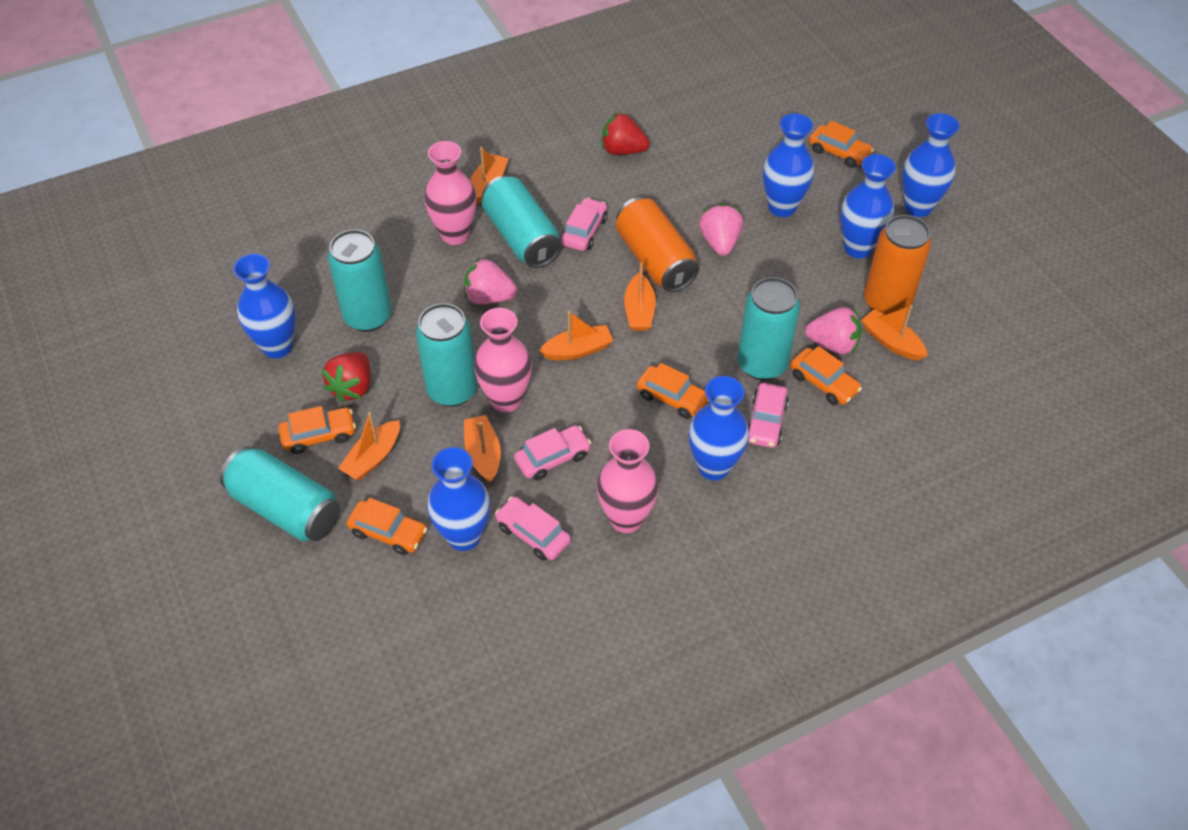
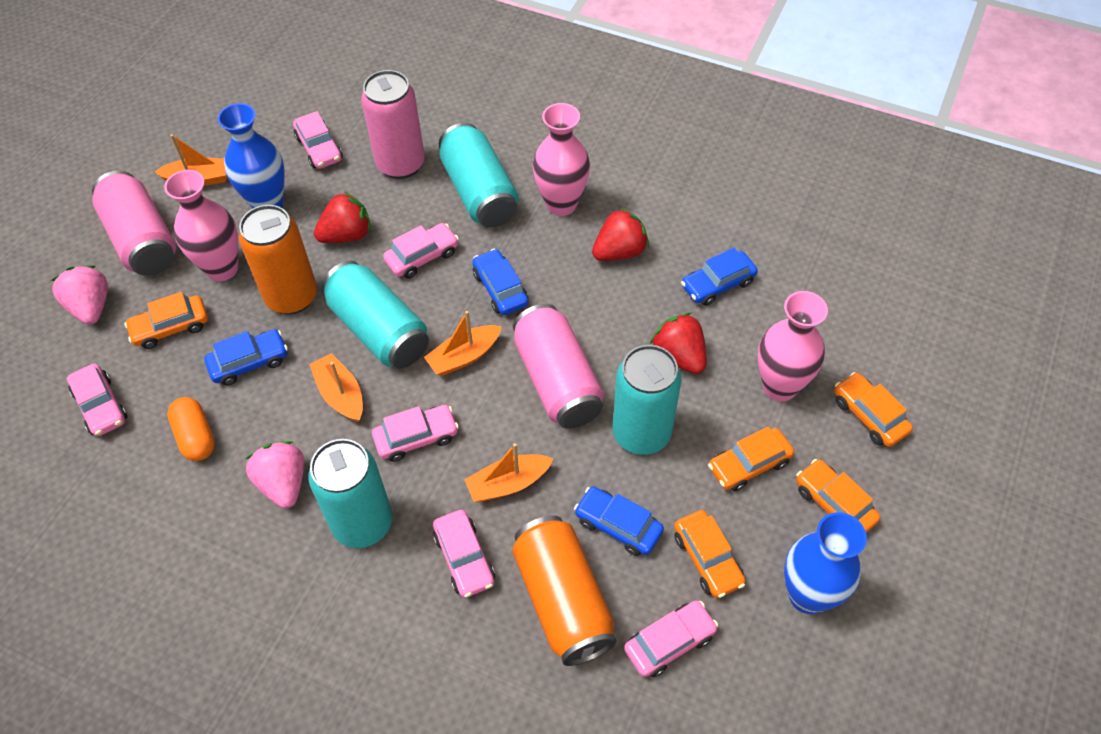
blue car: none = 0 -> [204,329,288,386] [472,249,529,315] [574,487,664,556] [681,248,758,306] = 4
blue vase: [233,254,296,358] [427,447,490,551] [689,376,749,480] [763,114,814,217] [840,154,896,258] [902,113,959,217] = 6 -> [218,103,285,209] [784,512,867,614] = 2
orange boat: [338,412,400,480] [464,415,501,483] [470,147,509,205] [539,311,613,360] [624,263,656,331] [861,305,928,361] = 6 -> [155,134,227,186] [309,353,363,422] [424,311,502,376] [465,443,553,502] = 4
orange capsule: none = 0 -> [167,397,215,461] = 1
pink can: none = 0 -> [92,171,176,276] [361,70,425,179] [513,304,604,429] = 3
pink car: [495,497,571,561] [514,425,591,481] [561,198,607,251] [748,383,789,448] = 4 -> [67,364,127,437] [293,111,343,169] [372,405,459,462] [383,223,459,279] [433,510,495,598] [624,600,718,678] = 6
pink strawberry: [464,258,517,304] [699,204,743,256] [805,307,862,354] = 3 -> [51,265,108,325] [245,441,304,508] = 2
red strawberry: [322,352,371,402] [602,113,649,155] = 2 -> [314,191,371,243] [592,208,649,261] [650,313,707,374] = 3
turquoise can: [220,446,340,542] [328,229,392,332] [416,303,478,407] [482,175,562,268] [738,277,800,380] = 5 -> [308,439,392,548] [321,261,429,369] [439,123,518,227] [613,345,682,455] = 4

